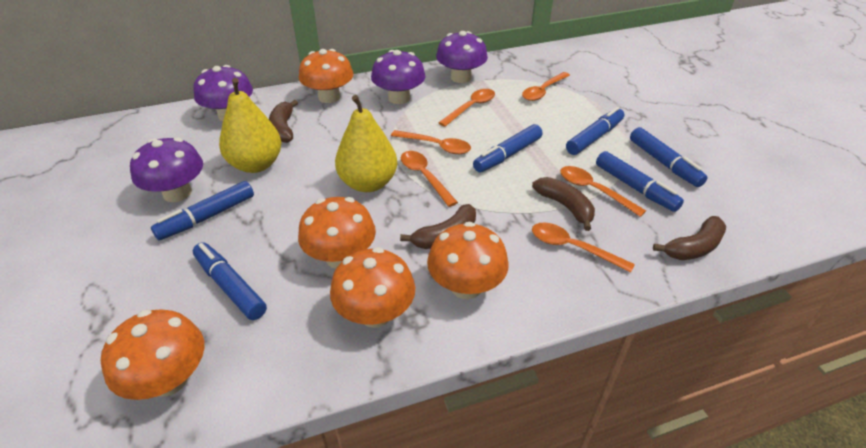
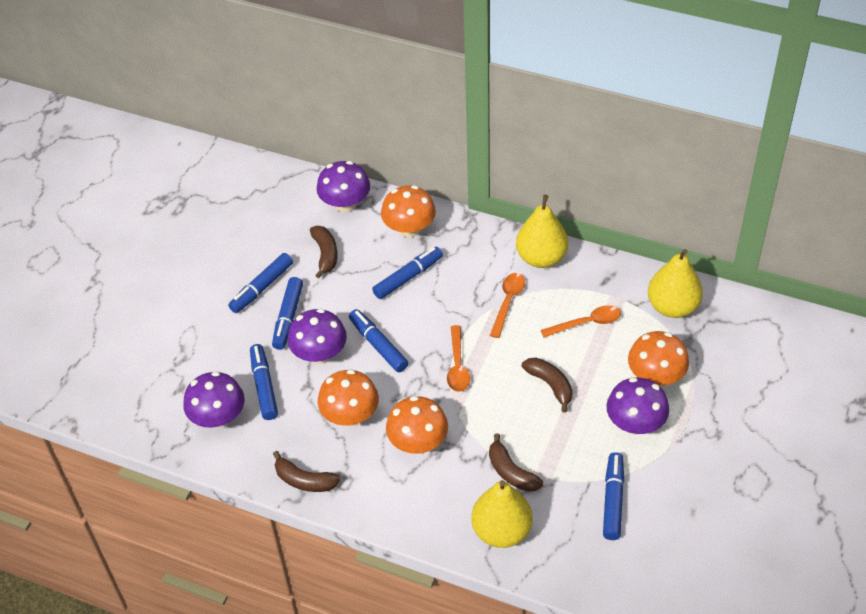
orange mushroom: [101,309,204,400] [298,197,376,268] [299,49,354,103] [330,247,415,328] [427,222,509,299] = 5 -> [318,369,379,426] [381,185,436,238] [386,396,448,454] [628,331,689,387] = 4
orange spoon: [391,130,471,154] [401,151,458,207] [438,89,495,127] [522,72,570,101] [532,223,635,273] [560,166,646,217] = 6 -> [447,325,470,392] [490,273,525,338] [541,305,621,338] = 3
yellow pear: [219,78,282,173] [335,95,397,192] = 2 -> [471,480,533,548] [516,195,568,268] [648,249,703,318] = 3

